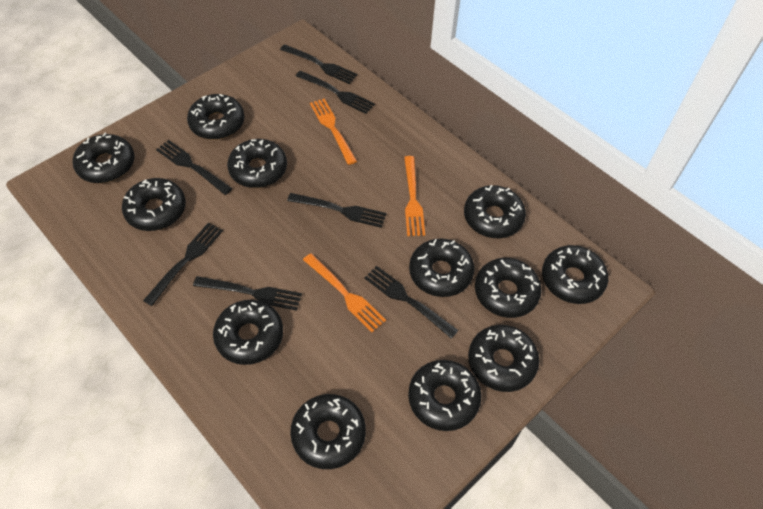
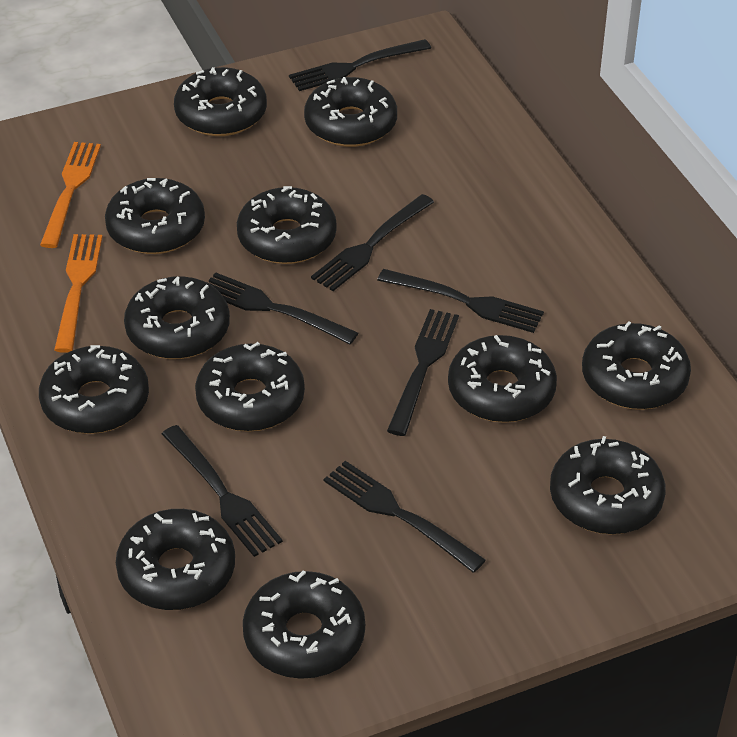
orange fork: [303,253,386,332] [310,99,357,165] [404,156,425,236] = 3 -> [40,142,101,248] [54,234,103,353] = 2

